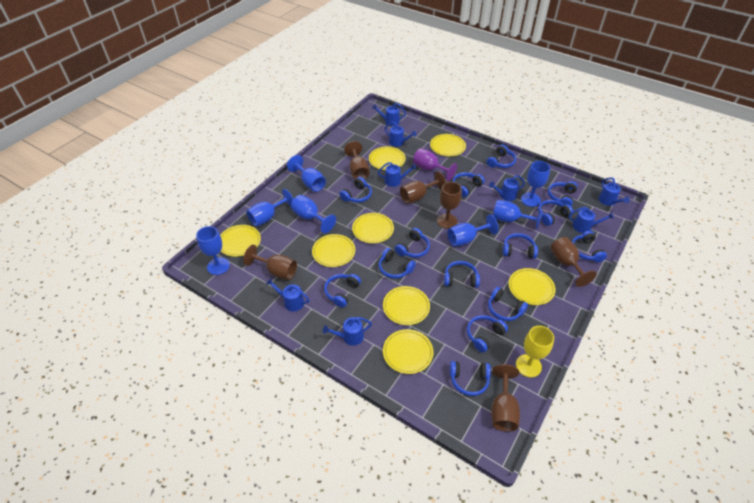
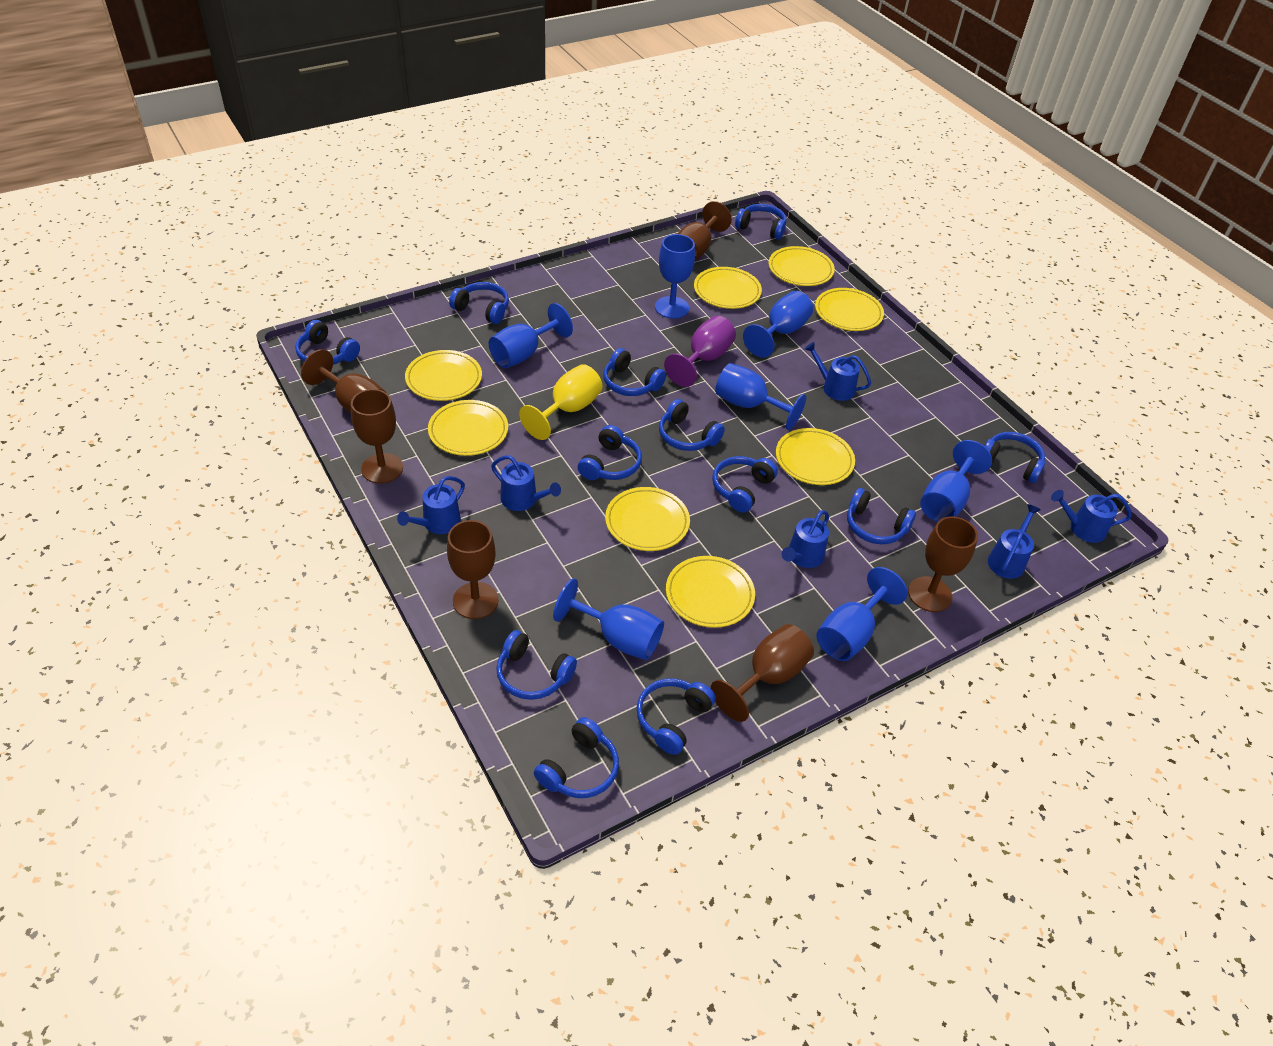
blue headphones: [324,274,361,308] [339,177,372,203] [379,248,416,279] [395,228,430,258] [444,261,480,287] [450,361,491,396] [453,172,485,197] [467,315,508,353] [486,145,516,168] [488,287,528,321] [503,233,538,259] [538,200,573,226] [548,181,578,206] [572,231,607,262] = 14 -> [295,320,360,365] [449,282,509,324] [496,630,577,700] [534,717,619,798] [578,425,642,480] [603,348,666,396] [636,678,716,755] [659,399,725,451] [712,456,778,513] [735,204,787,240] [847,488,916,544] [984,432,1045,483] = 12
blue watering can: [266,278,310,312] [323,317,372,346] [372,103,406,126] [378,162,417,187] [385,122,416,147] [489,175,525,201] [569,207,614,233] [599,177,630,206] = 8 -> [397,476,465,534] [491,455,561,511] [782,510,829,568] [805,342,871,401] [988,504,1041,579] [1051,490,1132,543] = 6

